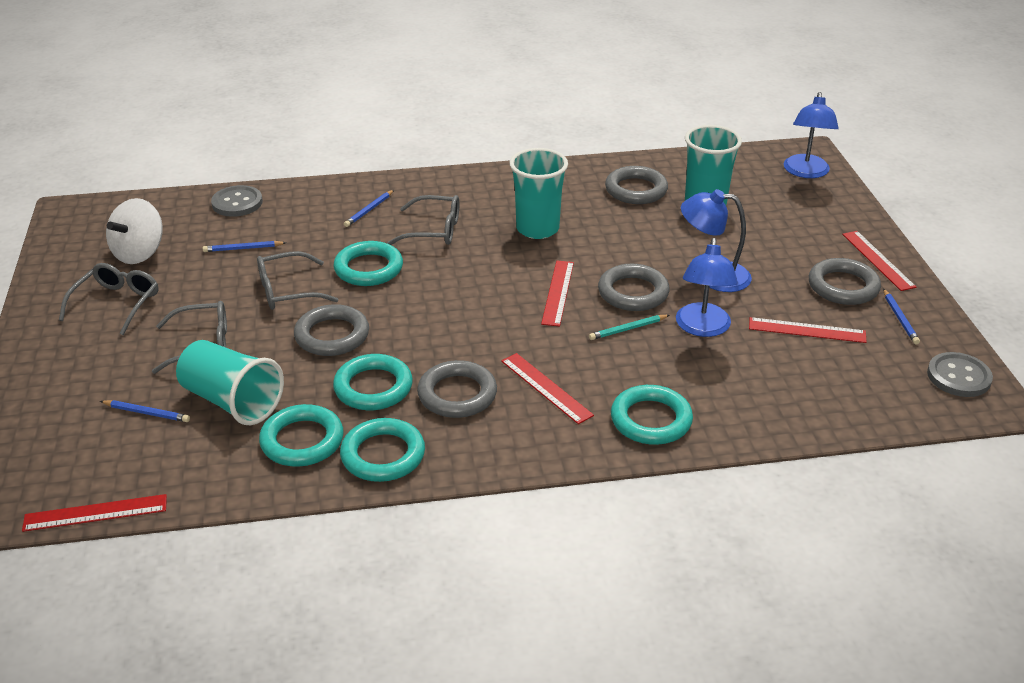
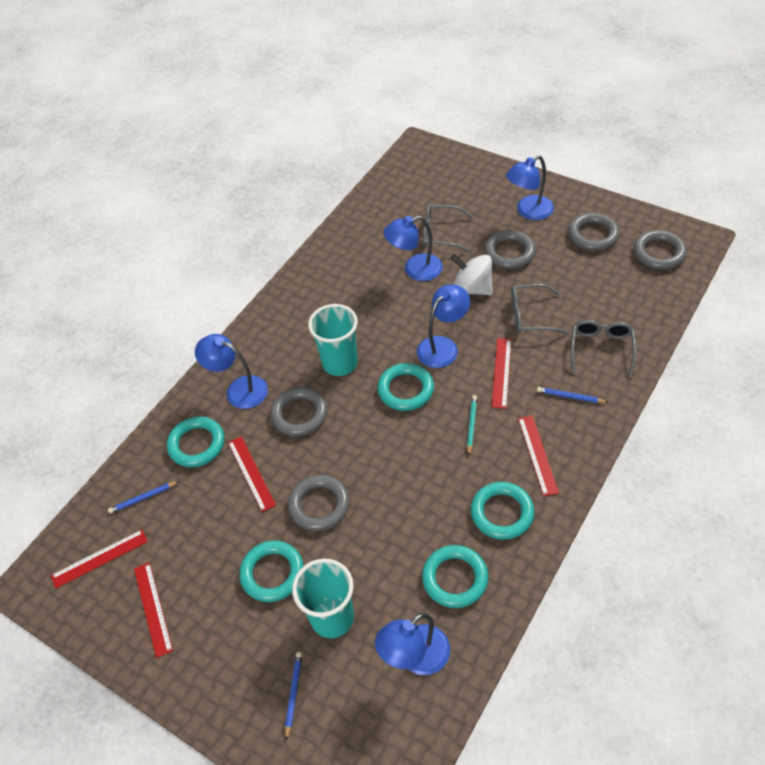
blue lamp: [676,238,738,337] [681,189,752,292] [784,92,839,178] = 3 -> [195,334,268,409] [375,613,450,675] [384,216,443,281] [417,285,470,368] [506,155,554,220] = 5
blue pencil: [100,400,190,422] [203,241,286,252] [344,190,394,227] [883,289,920,344] = 4 -> [108,481,179,513] [285,652,302,741] [537,387,608,403] = 3
grey button: [211,185,263,217] [927,352,993,397] = 2 -> none = 0
grey glasses: [59,263,158,335] [152,301,227,374] [257,251,338,310] [387,195,459,245] = 4 -> [423,205,473,252] [511,284,569,334] [571,320,637,377] = 3
turquoise cup: [176,340,284,425] [510,148,568,239] [685,125,742,205] = 3 -> [292,558,354,638] [308,304,358,376] = 2

